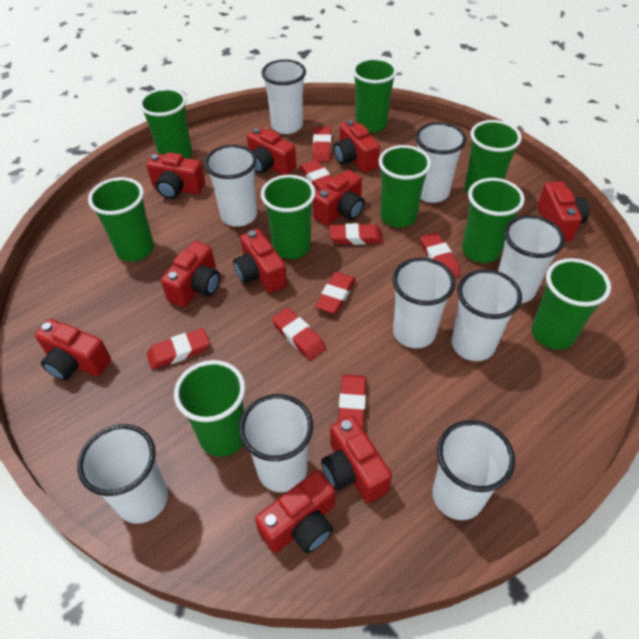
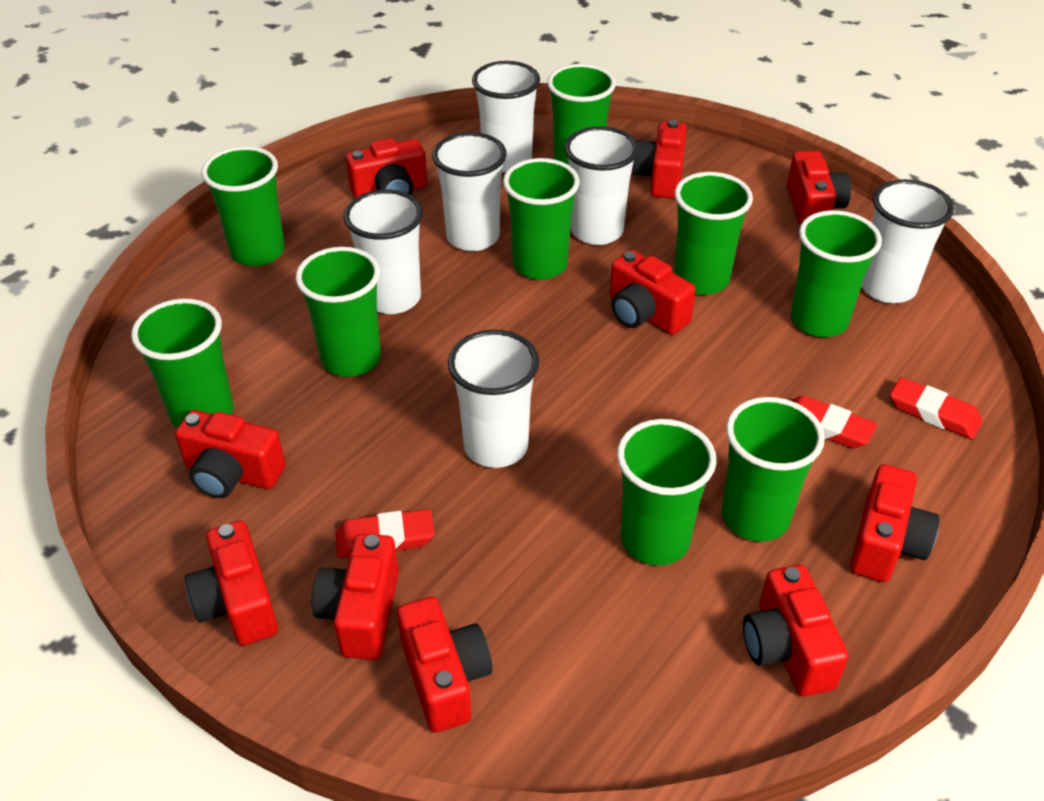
red eraser: [147,328,210,370] [272,308,326,360] [299,160,332,191] [313,127,331,162] [315,272,355,314] [329,223,383,245] [338,374,366,428] [420,233,461,278] = 8 -> [336,509,435,558] [791,396,877,449] [890,377,982,439] = 3
white cup: [77,424,168,524] [204,145,257,227] [239,394,313,492] [261,59,306,134] [392,257,455,348] [415,122,466,203] [432,420,515,520] [452,269,522,361] [498,215,565,303] = 9 -> [343,189,423,314] [432,132,507,251] [448,330,539,468] [472,61,540,172] [565,126,639,245] [861,179,954,303] = 6

